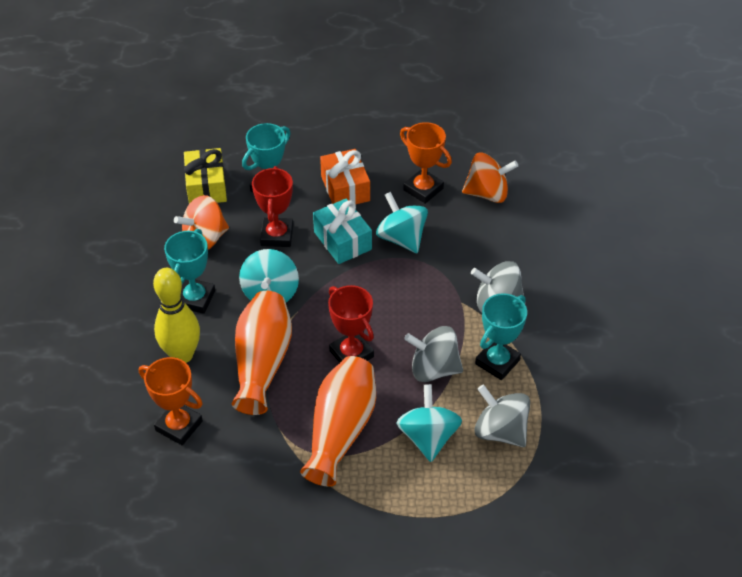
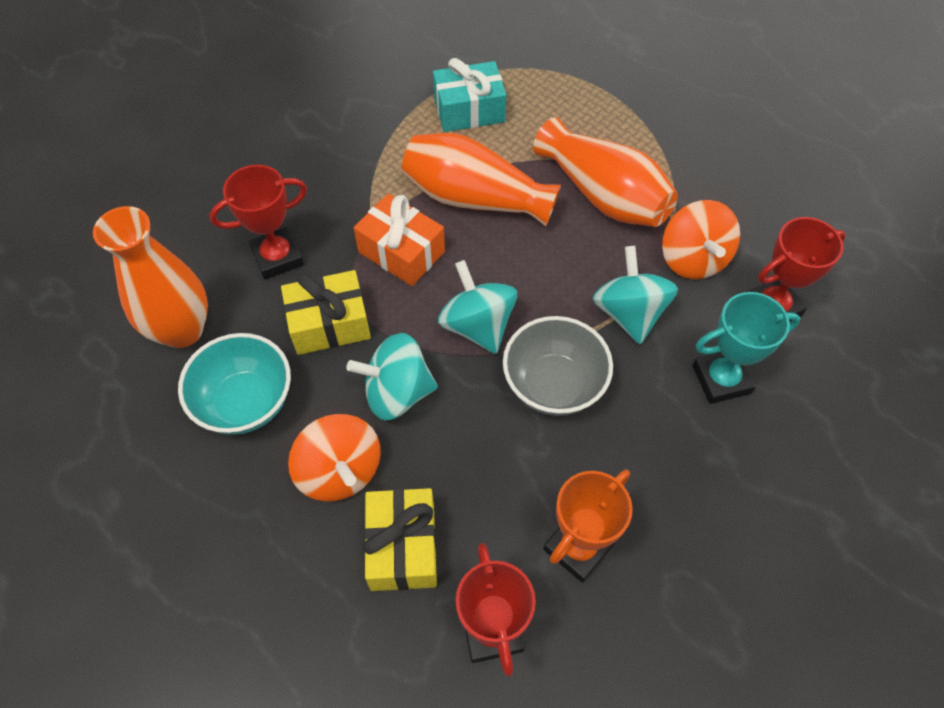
grey bowl: none = 0 -> [503,316,613,416] = 1
grey spinning top: [404,326,463,382] [471,261,526,312] [475,385,530,447] = 3 -> none = 0
orange trophy: [139,357,203,445] [400,122,452,204] = 2 -> [543,469,633,583] = 1
orange vase: [232,291,292,415] [300,356,376,487] = 2 -> [93,206,208,348] [402,133,561,227] [533,117,678,227] = 3
red trophy: [252,166,293,247] [328,285,374,363] = 2 -> [209,165,307,279] [456,543,536,676] [747,217,846,322] = 3
turquoise bowl: none = 0 -> [178,333,291,435] = 1
turquoise trophy: [164,229,215,314] [242,123,291,193] [475,293,527,380] = 3 -> [692,292,800,404] = 1
yellow bowling pin: [153,268,200,363] = 1 -> none = 0
yellow gift: [184,148,227,204] = 1 -> [281,270,371,355] [363,488,437,591] = 2

